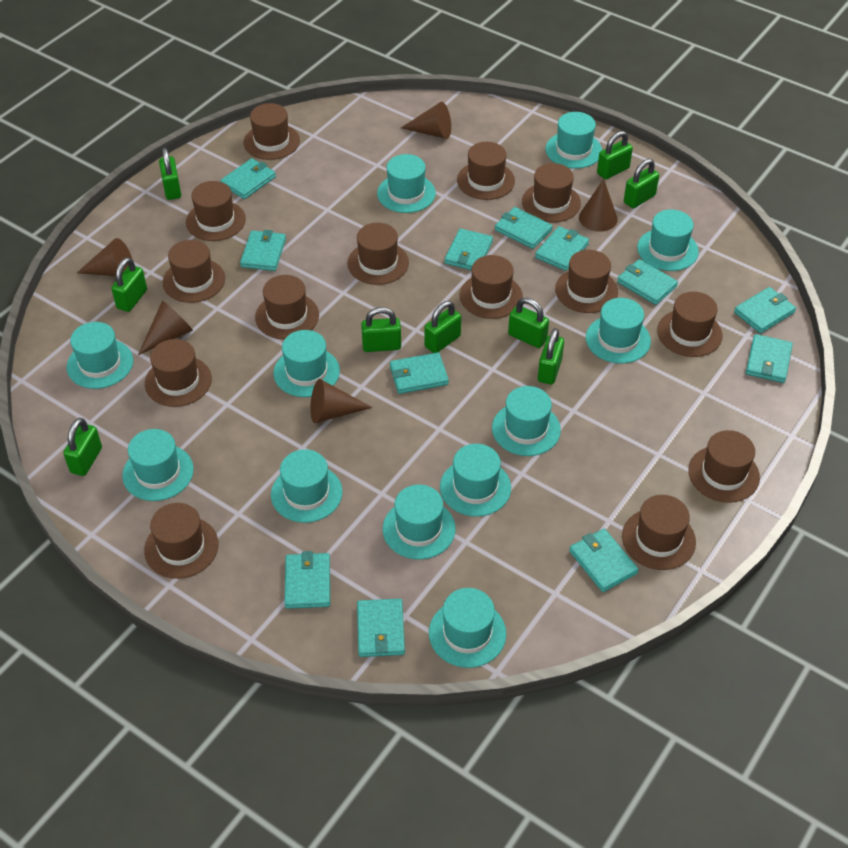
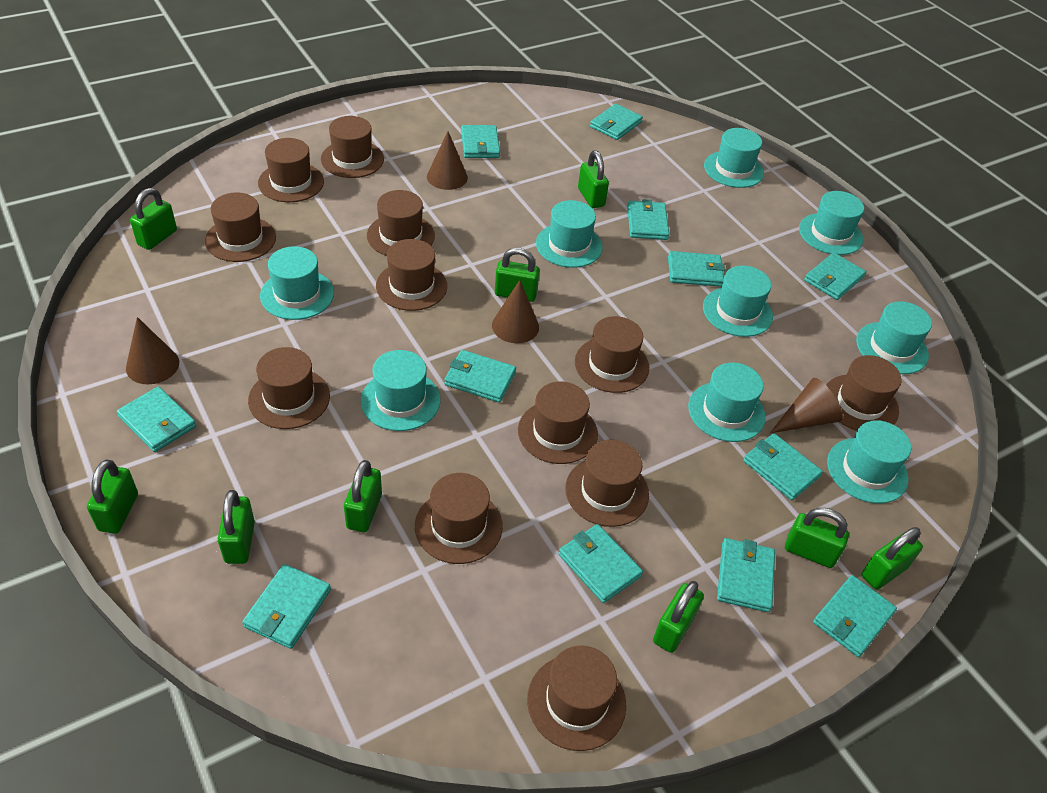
brown cone: [77,238,132,276] [138,301,193,355] [310,379,373,423] [401,102,451,139] [579,179,618,232] = 5 -> [126,317,179,384] [427,131,468,190] [492,280,539,343] [770,378,843,433] = 4
brown hat: [144,503,219,579] [145,339,212,407] [163,240,225,303] [186,181,246,241] [243,103,300,160] [255,275,319,340] [347,223,409,285] [457,142,515,200] [460,255,523,319] [522,163,581,223] [555,250,618,313] [622,495,696,570] [657,292,722,357] [688,430,760,503] = 14 -> [205,193,276,262] [248,347,330,429] [258,138,324,202] [321,116,384,178] [367,190,435,256] [376,239,447,311] [415,473,503,564] [518,382,598,464] [527,645,626,751] [565,440,649,527] [575,316,649,393] [826,355,902,431] = 12
turquoise hat: [67,322,133,389] [122,429,194,501] [271,449,343,523] [274,330,340,397] [377,154,436,213] [383,485,456,559] [429,588,506,668] [440,444,511,517] [492,386,561,456] [546,112,602,169] [586,298,651,364] [637,209,699,271] = 12 -> [260,246,334,320] [361,350,441,431] [536,200,603,268] [688,363,766,442] [703,266,773,337] [704,128,764,188] [799,191,864,255] [827,420,911,504] [856,301,932,374] = 9

